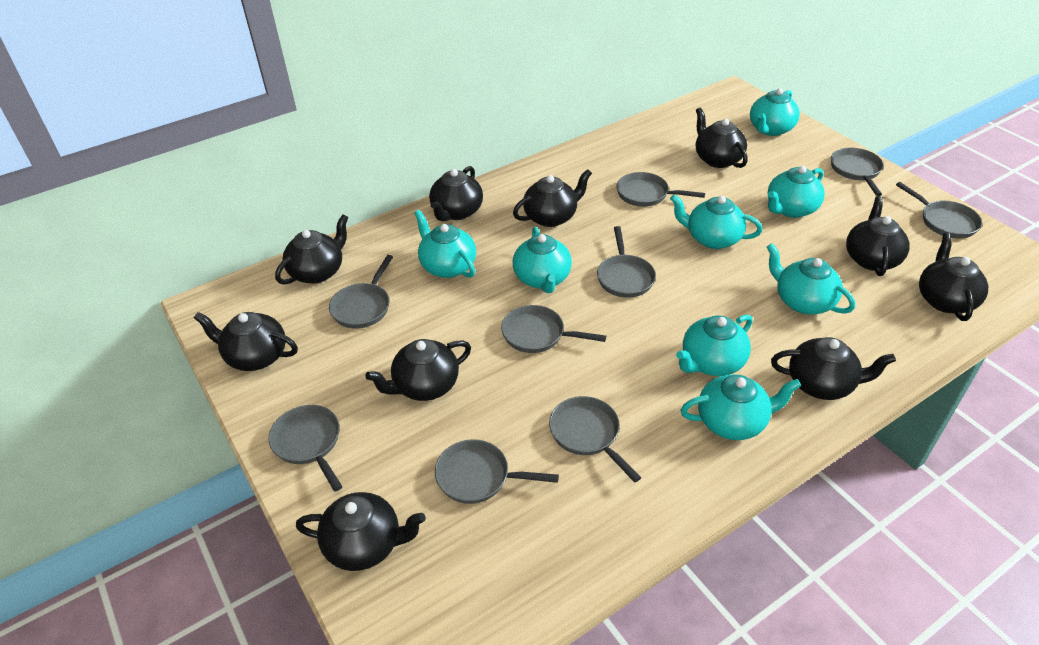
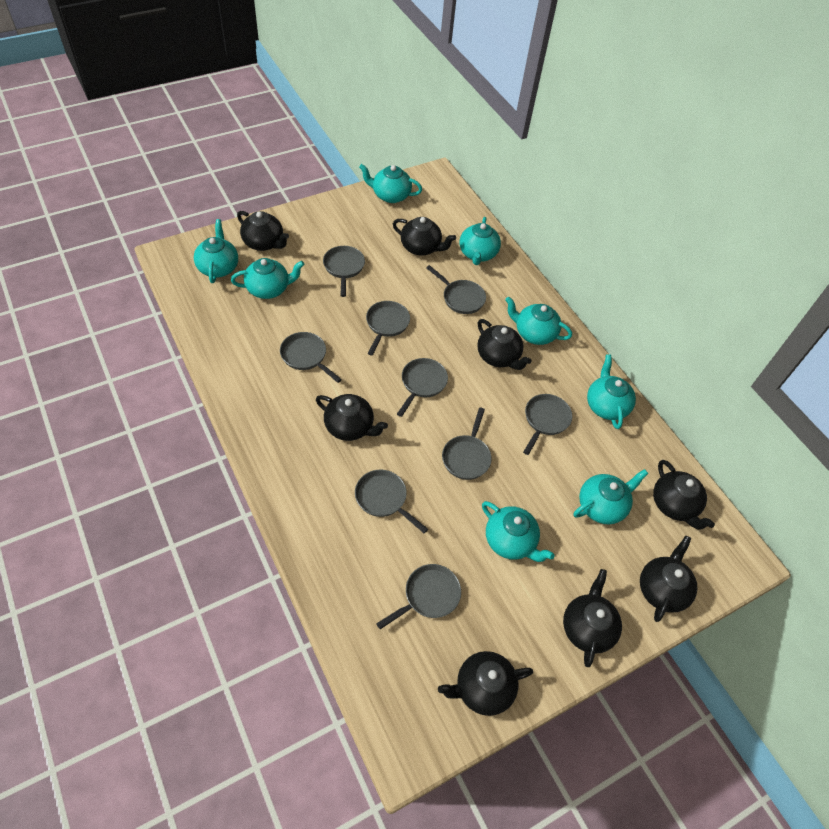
black teapot: [194,312,298,371] [275,214,349,285] [296,492,426,571] [365,339,471,401] [429,166,483,221] [513,169,592,227] [696,107,748,168] [771,337,896,400] [846,196,910,276] [919,233,988,321] = 10 -> [237,211,289,251] [316,394,388,441] [393,217,456,255] [438,651,533,716] [477,319,532,370] [563,569,622,667] [640,535,698,622] [653,460,715,530] = 8

